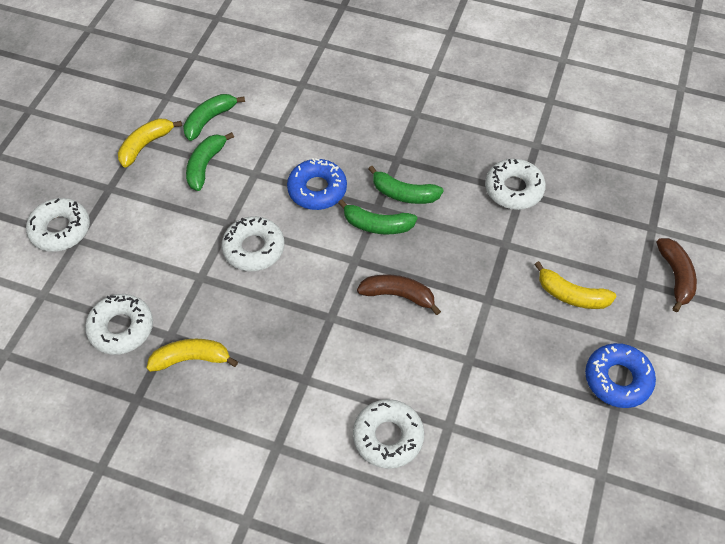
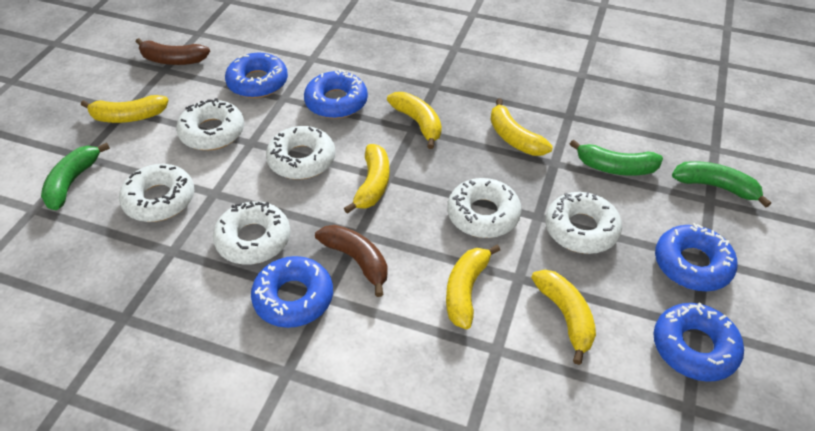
blue donut: [287,158,347,210] [585,343,656,408] = 2 -> [225,53,288,98] [251,256,333,328] [304,69,368,119] [654,302,744,382] [655,223,738,291] = 5
green banana: [183,94,245,141] [186,132,234,191] [338,199,417,234] [368,166,444,204] = 4 -> [41,143,110,210] [570,140,663,176] [672,161,771,207] = 3
white donut: [26,198,90,252] [85,294,153,355] [221,216,284,271] [353,399,424,469] [485,159,546,210] = 5 -> [119,164,194,222] [176,98,244,150] [213,201,290,265] [266,126,335,179] [447,178,522,238] [545,192,622,254] = 6
yellow banana: [118,119,182,168] [147,339,238,372] [534,261,617,309] = 3 -> [81,95,169,123] [344,144,390,214] [387,92,442,149] [446,245,500,329] [491,98,553,156] [531,270,596,365] = 6

